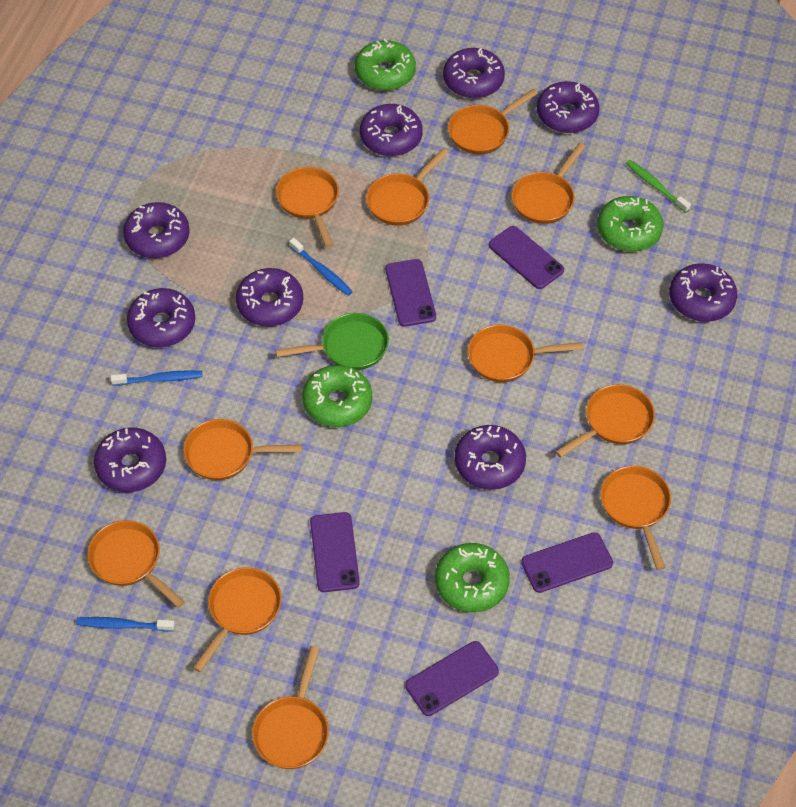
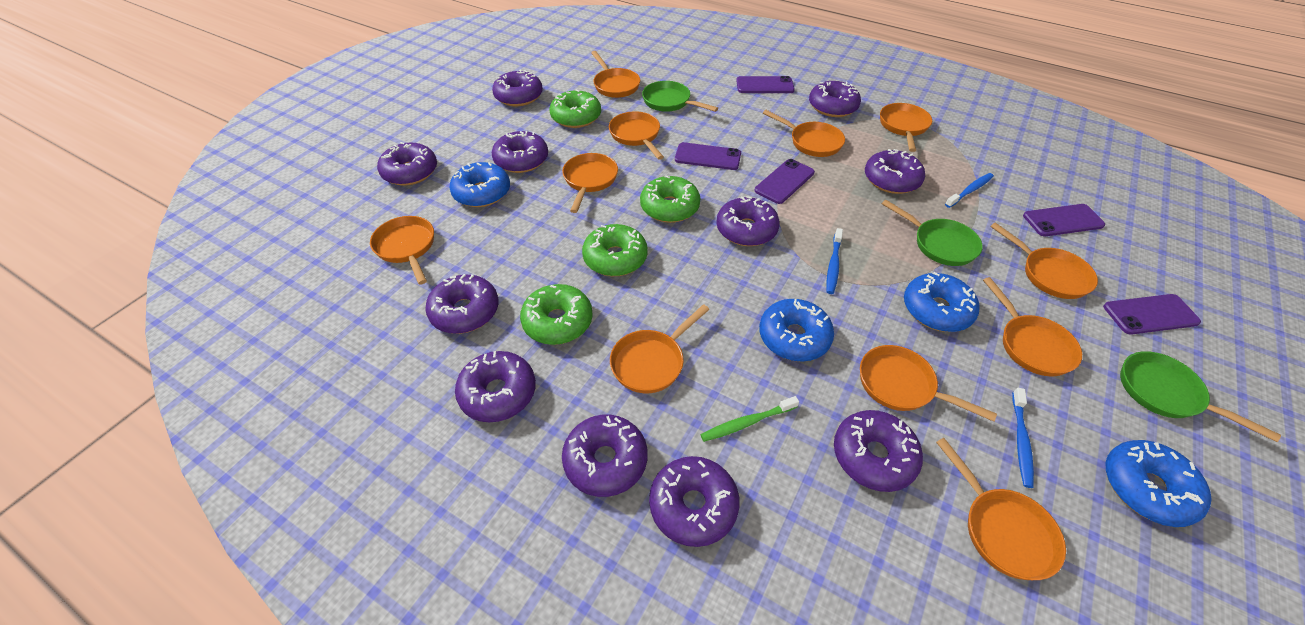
blue donut: none = 0 -> [450,162,510,207] [759,299,834,362] [904,272,979,332] [1106,440,1212,527] = 4
green pan: [275,313,389,370] = 1 -> [642,81,718,112] [882,200,983,266] [1120,351,1281,442] = 3
purple donut: [94,427,166,492] [123,202,190,258] [127,288,195,347] [236,268,303,327] [360,104,423,156] [443,48,505,98] [455,425,526,490] [537,81,599,133] [669,263,737,322] = 9 -> [377,142,437,186] [425,274,498,334] [455,351,536,422] [492,69,543,106] [492,131,548,173] [562,415,647,497] [649,456,740,547] [716,196,780,246] [809,81,861,117] [834,410,923,492] [865,149,925,194] = 11

